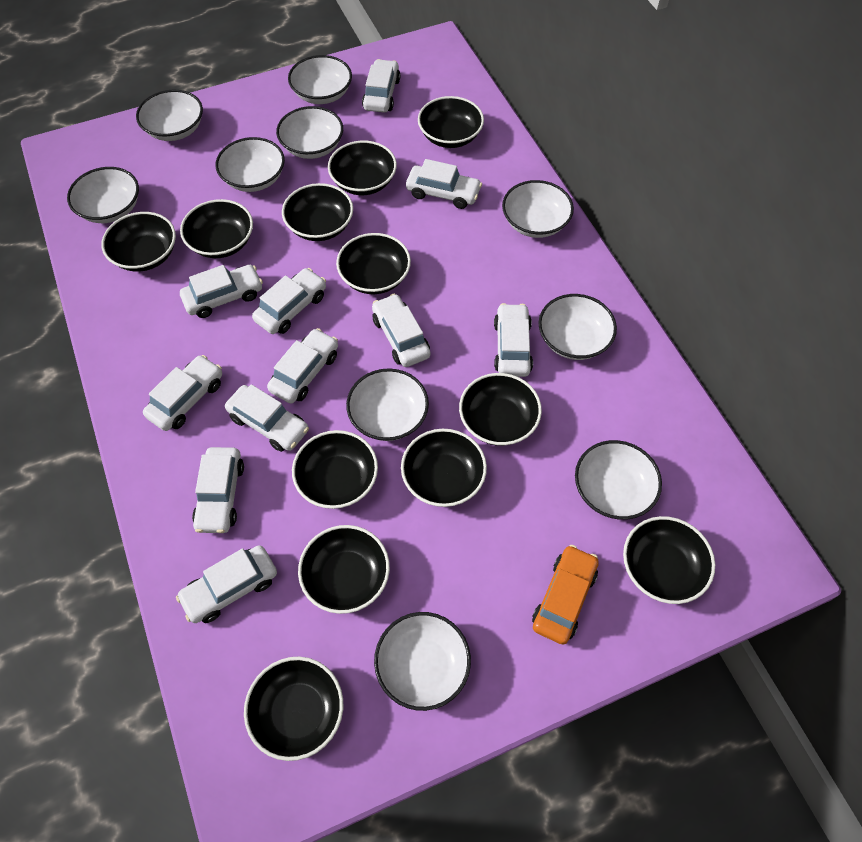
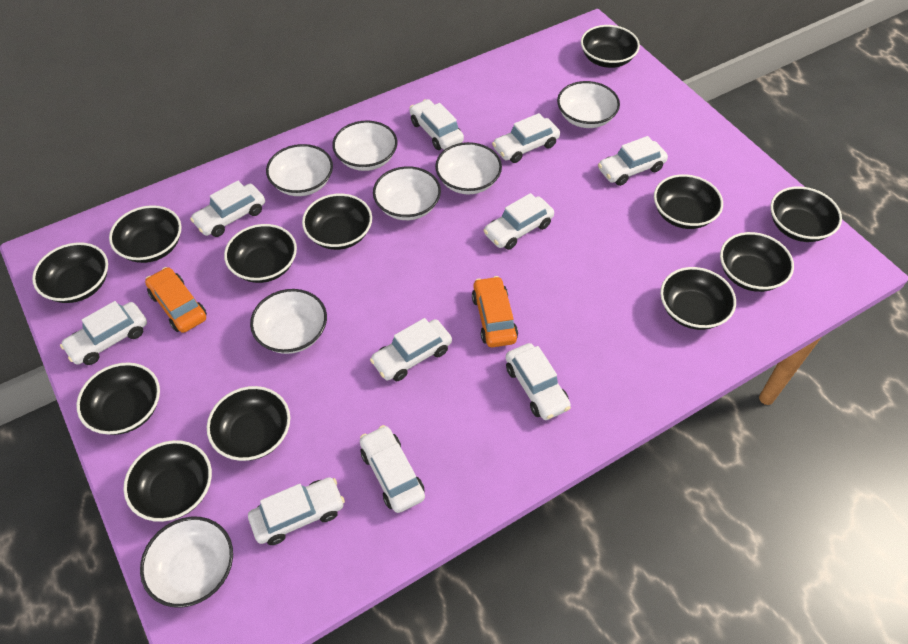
orange car: [532,545,599,645] = 1 -> [145,267,207,333] [472,276,518,347] = 2
white bowl: [67,167,139,223] [136,90,203,141] [216,137,285,192] [276,106,343,159] [288,55,352,104] [346,368,429,441] [374,612,471,711] [502,180,574,238] [538,294,617,360] [575,440,662,520] = 10 -> [140,517,233,608] [250,289,327,354] [266,144,333,196] [332,120,398,171] [373,166,441,220] [435,142,502,195] [557,81,620,128] = 7
white car: [143,355,222,431] [176,545,277,623] [180,265,263,318] [192,447,244,533] [225,384,309,452] [252,268,326,334] [267,328,338,403] [362,59,400,112] [372,294,430,367] [406,159,482,209] [494,303,533,377] = 11 -> [60,301,147,365] [190,181,265,237] [248,477,345,545] [360,425,425,513] [370,318,452,381] [410,99,464,150] [483,193,554,250] [492,113,560,163] [506,343,571,420] [598,136,668,186] = 10

